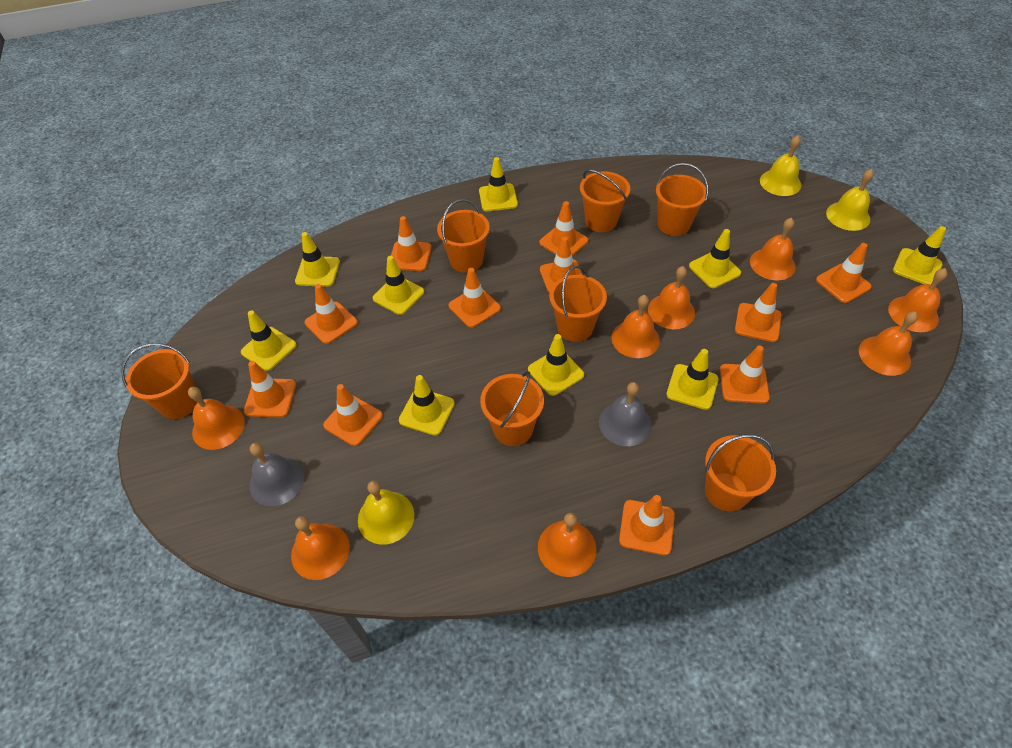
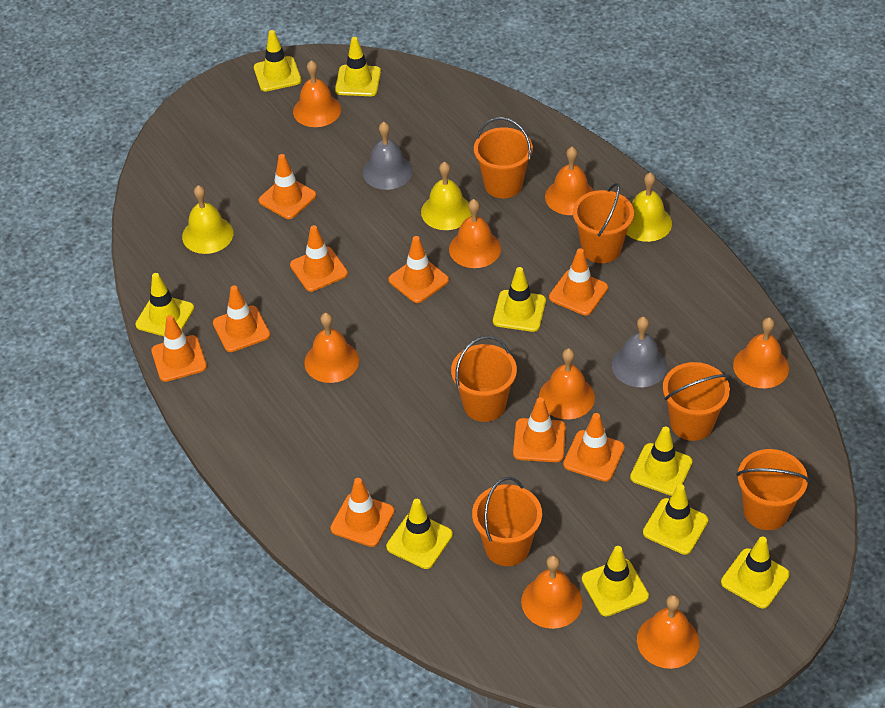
orange bucket: [121,343,198,419] [437,199,490,273] [480,371,544,446] [549,266,607,342] [580,170,630,232] [656,163,708,236] [705,434,776,512] = 7 -> [451,336,517,422] [472,477,542,566] [474,117,533,198] [573,183,634,263] [663,362,730,441] [736,449,809,530] = 6
orange traffic cone: [244,361,296,417] [305,284,358,344] [323,384,383,446] [391,216,431,271] [449,268,501,328] [539,201,588,256] [540,237,583,293] [619,495,675,556] [720,345,770,404] [735,283,782,342] [816,243,872,303] = 11 -> [151,315,207,382] [213,285,270,352] [259,154,316,219] [290,225,348,292] [330,478,395,547] [388,236,449,303] [513,397,566,462] [549,248,608,315] [563,413,625,482] = 9

